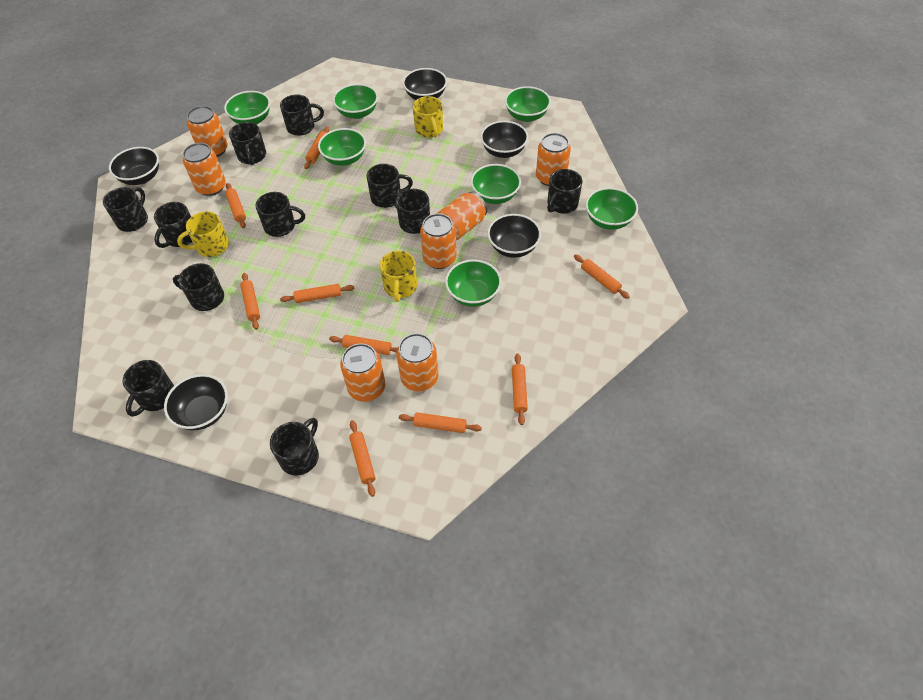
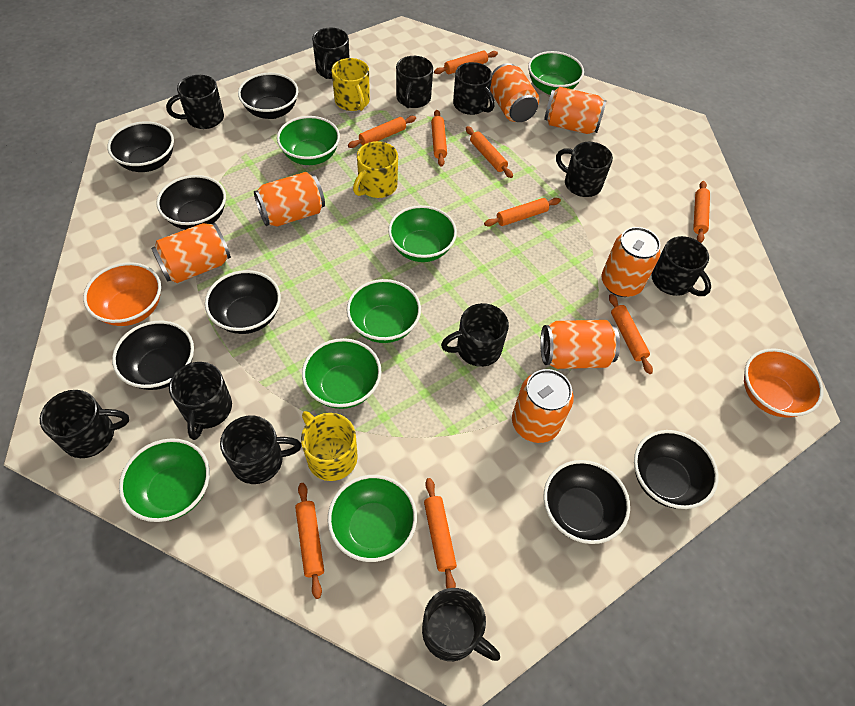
black bowl: [109,147,159,185] [164,374,228,430] [403,68,447,100] [480,121,528,158] [487,214,541,258] = 5 -> [107,121,174,172] [112,321,194,390] [156,175,226,230] [205,270,281,334] [238,73,298,119] [544,460,630,544] [634,430,719,509] = 7
orange bowl: none = 0 -> [83,262,161,326] [744,348,823,418] = 2

